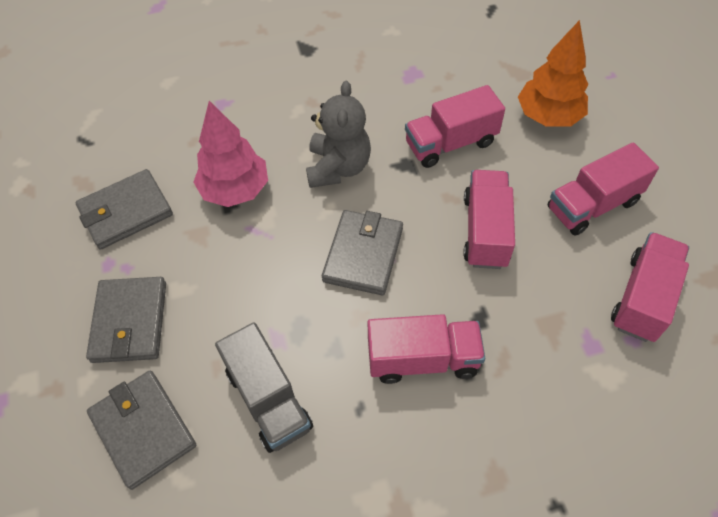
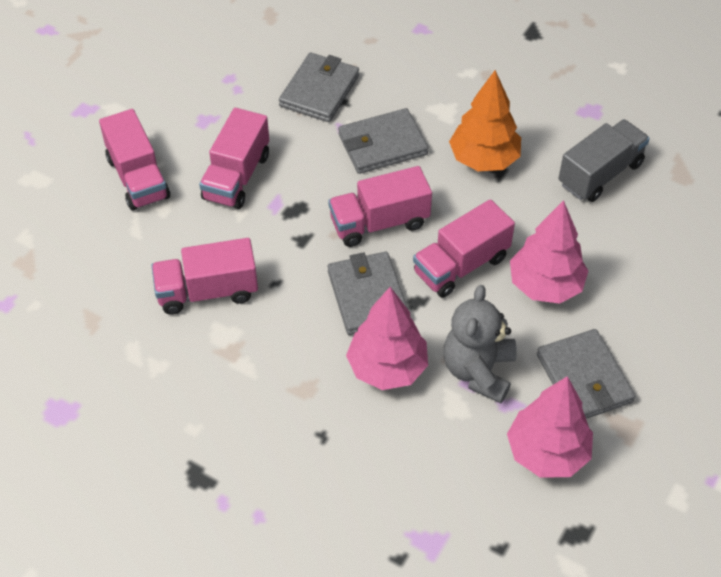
pink tree: [193,101,268,207] = 1 -> [346,287,428,390] [507,376,593,478] [510,200,588,304] = 3

